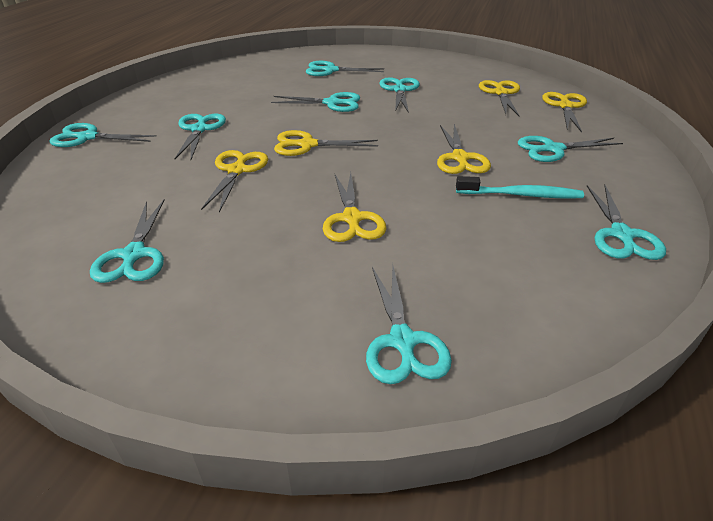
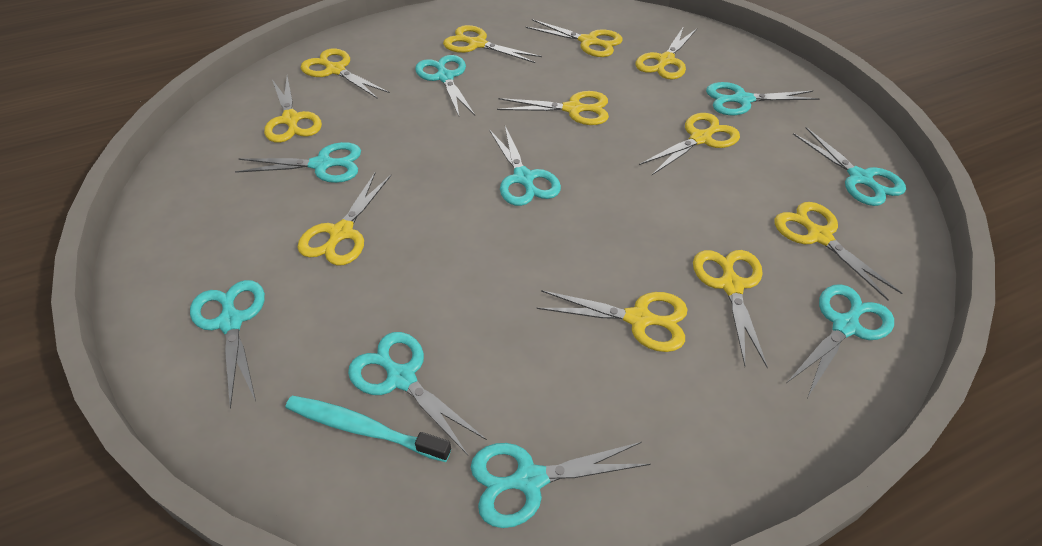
yellow scissors: [201,150,268,213] [274,130,378,156] [323,173,386,242] [437,124,491,174] [479,80,520,116] [542,92,587,133] = 6 -> [264,76,322,143] [297,173,391,266] [301,48,390,99] [443,25,542,63] [497,91,609,125] [525,19,623,57] [537,290,688,352] [636,26,697,80] [639,113,740,175] [693,250,768,368] [774,202,902,301] = 11

